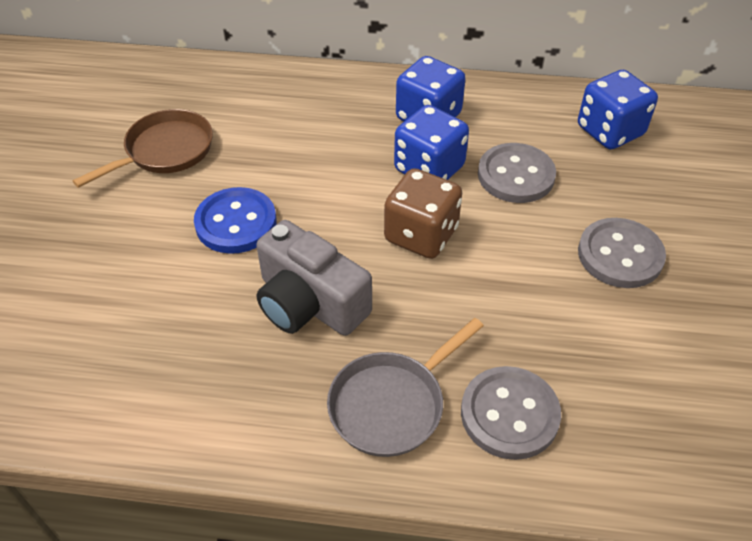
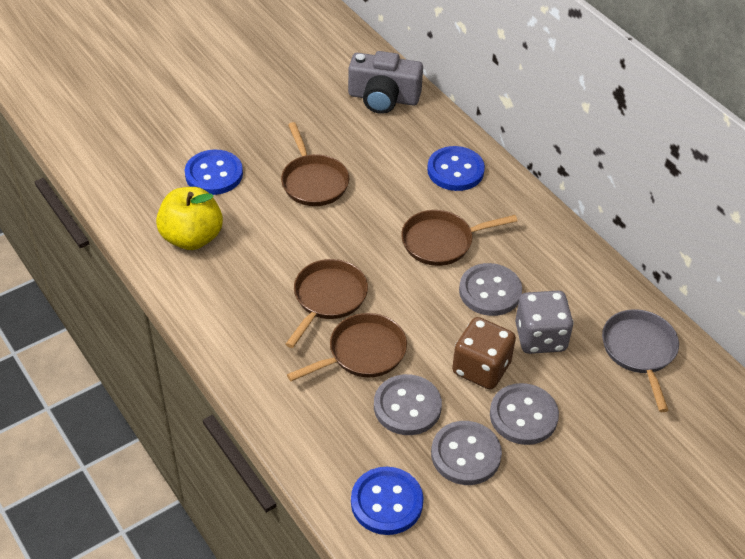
blue button: [194,187,276,254] = 1 -> [185,150,243,195] [351,467,423,535] [427,146,485,191] = 3
blue dice: [394,105,469,180] [396,56,466,121] [578,70,658,149] = 3 -> none = 0
brown pan: [73,109,213,188] = 1 -> [281,122,349,206] [286,259,368,348] [287,313,407,381] [401,210,517,266] = 4
grey button: [461,366,561,460] [478,143,556,203] [578,218,666,288] = 3 -> [374,374,442,435] [431,421,502,485] [459,263,522,316] [490,383,559,445] = 4
grey dice: none = 0 -> [515,291,573,354] = 1
yellow apple: none = 0 -> [156,187,223,250] = 1

